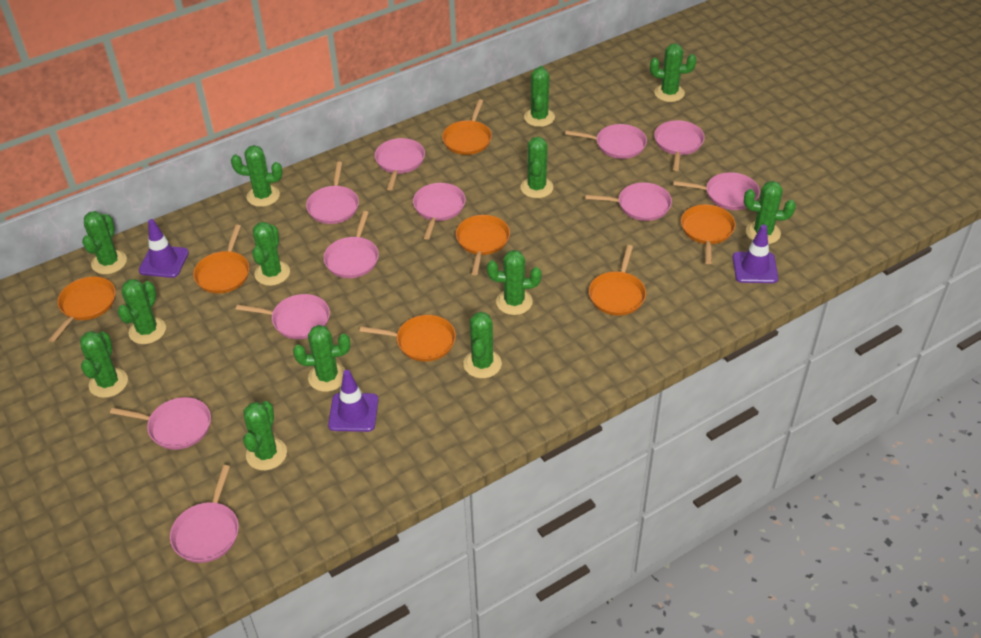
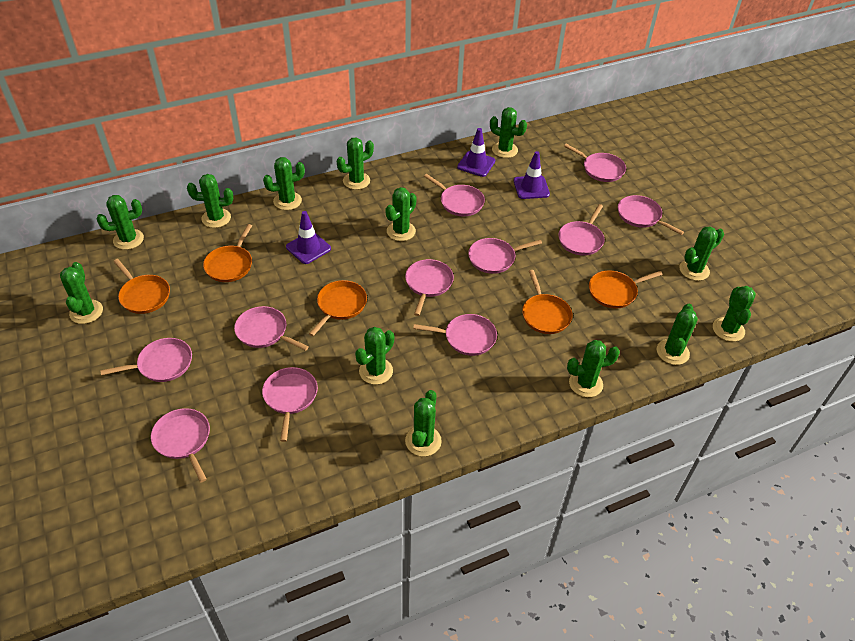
orange pan: [49,277,116,342] [193,225,249,294] [359,315,456,362] [442,99,492,155] [456,215,510,275] [589,245,646,316] [681,204,736,264] = 7 -> [113,259,170,314] [203,224,252,282] [309,280,367,336] [522,270,573,334] [589,271,663,309] = 5

